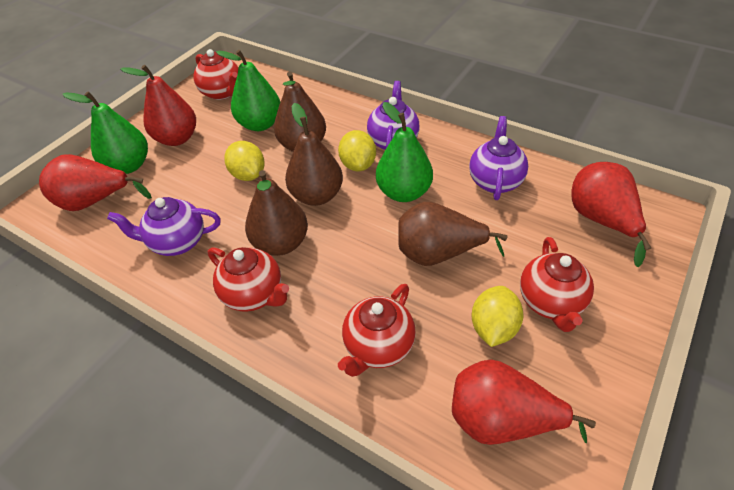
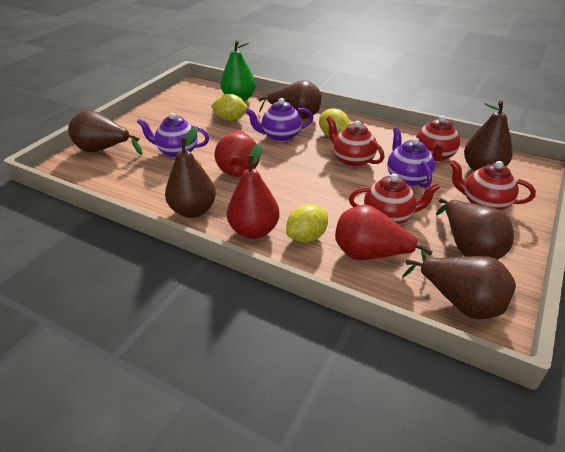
brown pear: [245,170,308,256] [274,71,326,152] [285,103,343,206] [398,202,507,266] = 4 -> [68,110,143,155] [165,127,216,218] [258,80,321,119] [402,256,516,319] [436,198,514,260] [464,101,513,171] = 6
green pear: [62,91,148,174] [216,50,280,131] [376,102,433,202] = 3 -> [221,40,256,101] = 1
red pear: [39,154,152,211] [120,65,196,146] [452,359,596,445] [572,162,651,267] = 4 -> [215,130,260,177] [227,143,280,239] [335,205,433,262] = 3

